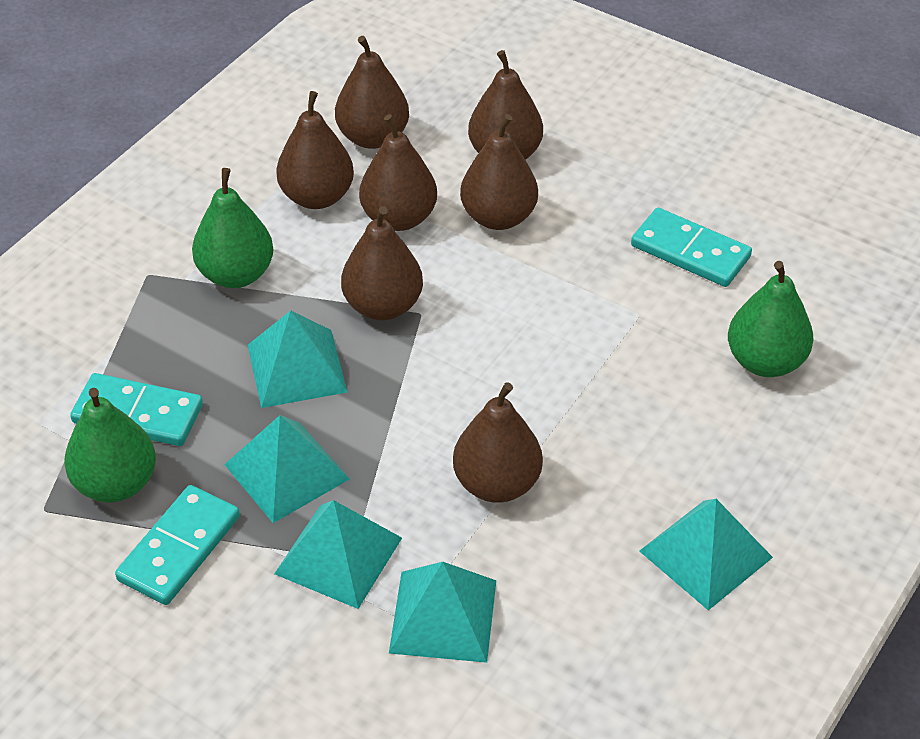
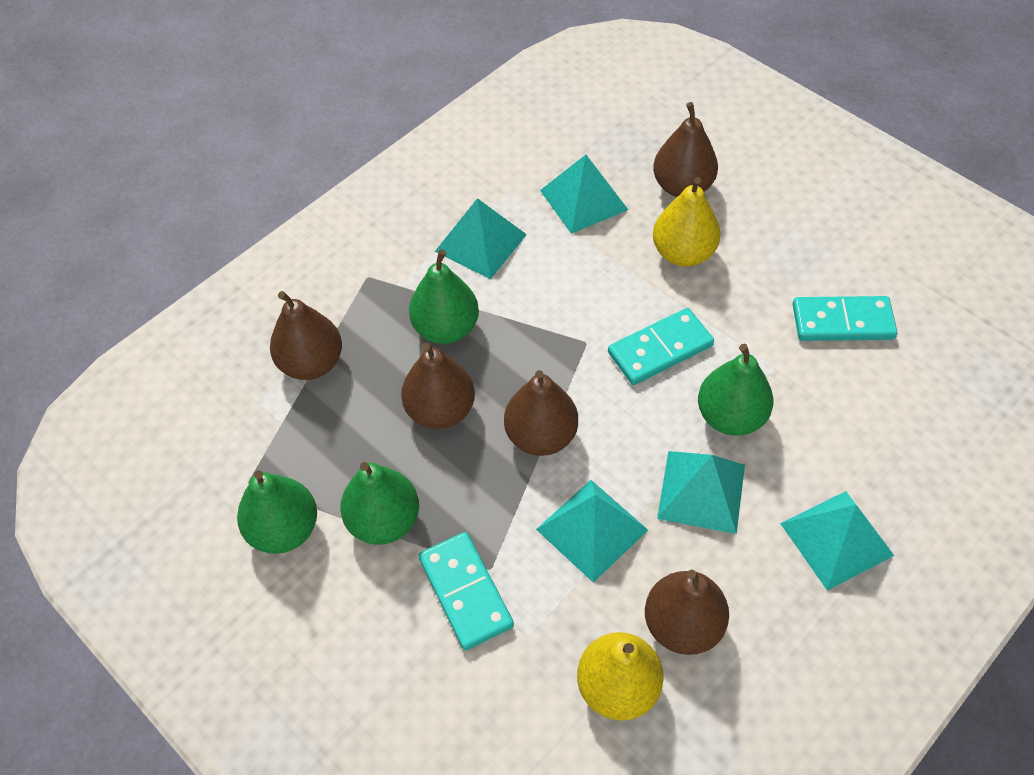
brown pear: [276,91,354,209] [335,36,409,149] [341,206,423,321] [359,114,437,231] [453,382,543,503] [460,114,538,230] [468,50,543,160] = 7 -> [270,291,342,380] [401,343,475,429] [504,370,578,456] [645,569,729,655] [653,102,718,197] = 5
green pear: [64,388,156,502] [192,168,274,288] [728,261,813,377] = 3 -> [237,470,317,554] [340,462,419,545] [409,249,479,344] [698,344,773,436] = 4
yellow pear: none = 0 -> [577,632,664,721] [653,177,720,267] = 2

